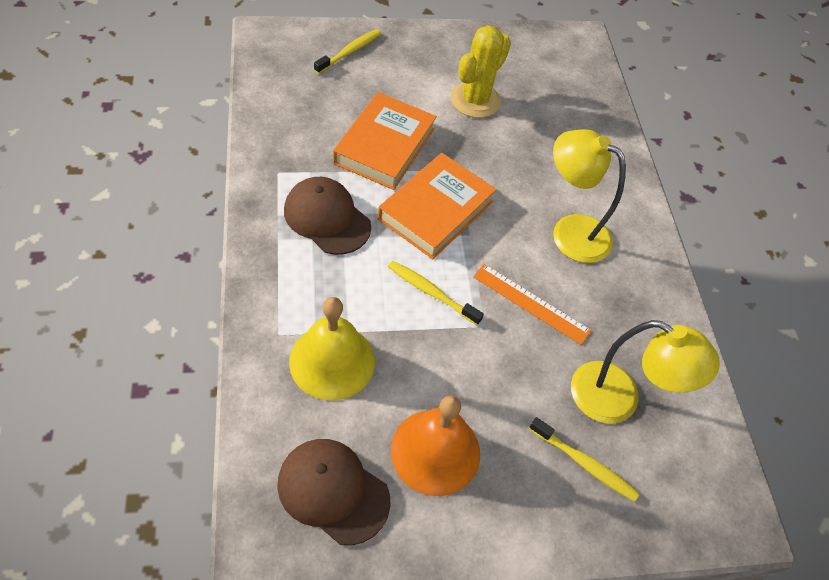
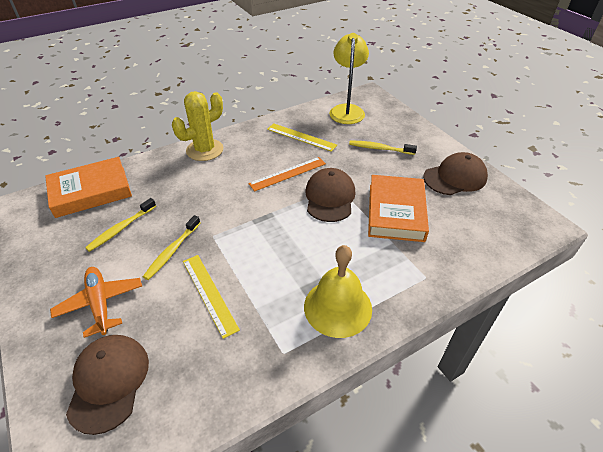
brown cap: [277,439,391,545] [284,177,371,255] = 2 -> [66,335,149,435] [305,168,355,222] [423,152,488,195] = 3
orange bell: [391,395,480,496] = 1 -> none = 0
orange plane: none = 0 -> [50,267,142,338] = 1
yellow lamp: [553,129,626,263] [571,320,720,424] = 2 -> [329,33,369,124] = 1
yellow ruler: none = 0 -> [183,255,240,339] [267,123,337,152] = 2

